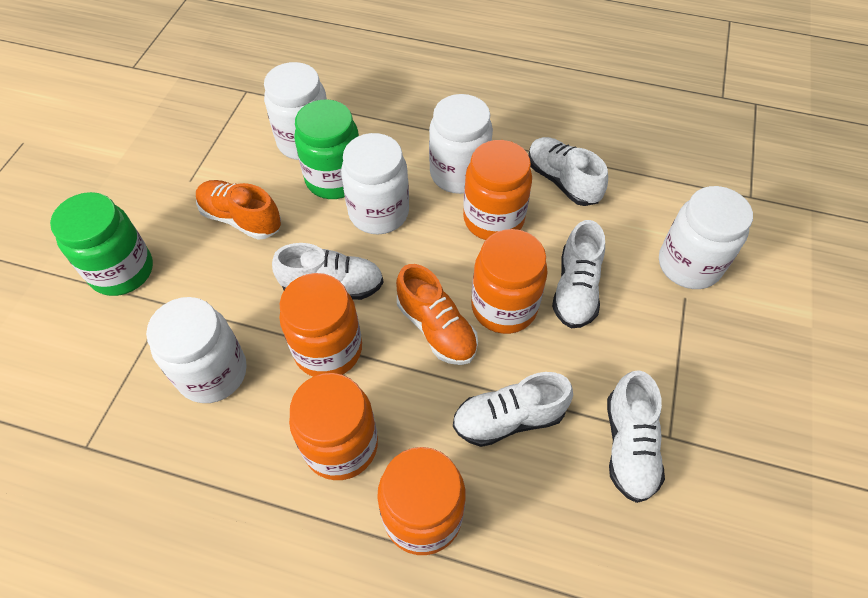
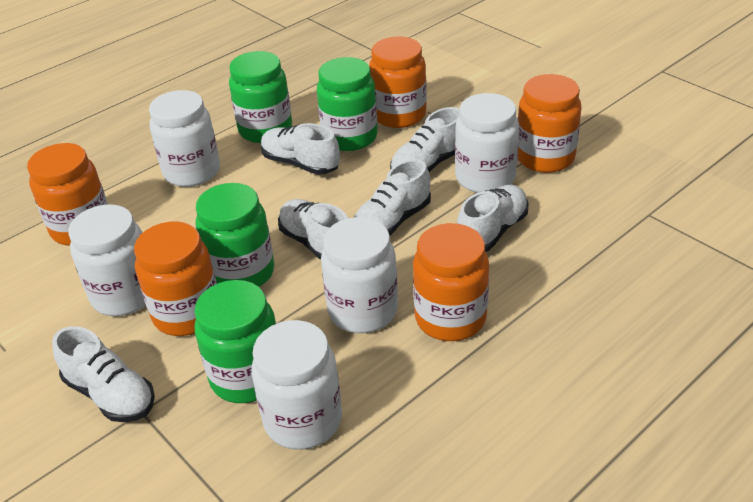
green jar: [50,192,153,296] [294,99,359,199] = 2 -> [195,280,276,403] [196,183,274,287] [229,51,292,143] [317,57,378,151] = 4
orange shoe: [196,180,281,240] [396,264,478,365] = 2 -> none = 0
white shoe: [272,243,384,300] [453,372,573,447] [528,137,608,206] [552,220,605,328] [607,370,665,503] = 5 -> [52,326,155,422] [261,123,340,175] [278,199,348,260] [354,159,431,235] [390,107,460,172] [457,185,529,252] = 6

